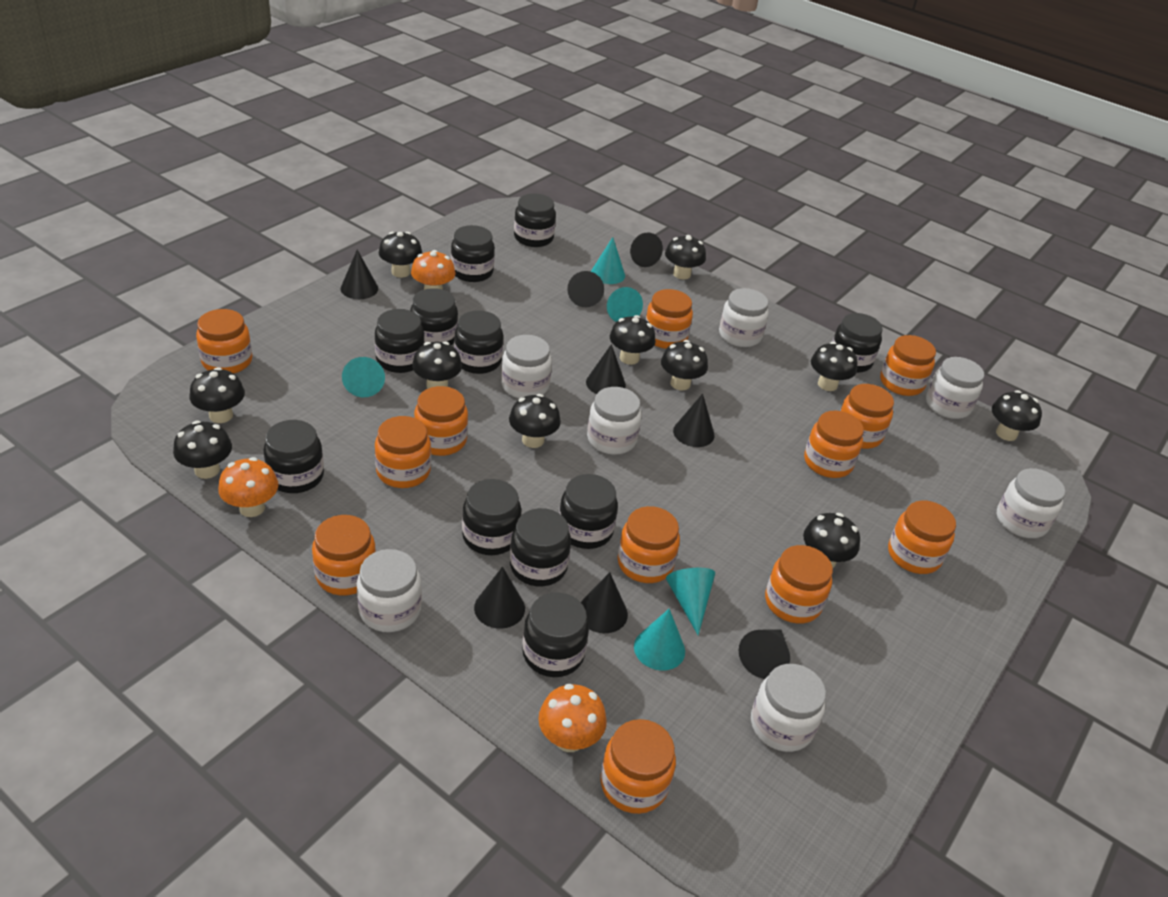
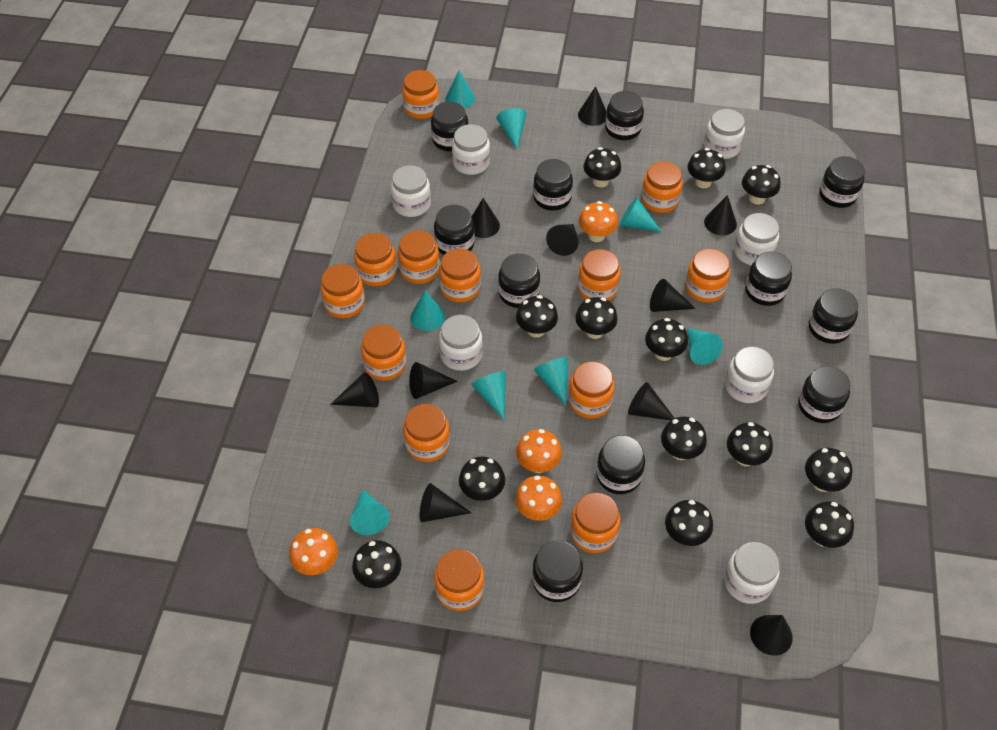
black cone: [341,250,378,299] [474,567,525,629] [567,271,604,307] [581,572,628,633] [586,344,626,394] [630,232,663,267] [673,394,715,447] [739,629,790,679] = 8 -> [330,372,379,407] [409,362,458,399] [420,483,471,522] [471,198,500,238] [546,224,579,256] [578,86,607,126] [628,382,674,420] [650,279,696,312] [704,195,737,235] [750,615,793,656] = 10
black mushroom: [173,421,232,479] [190,367,245,423] [379,232,422,278] [412,341,462,389] [509,394,561,448] [610,315,656,365] [661,340,708,390] [665,235,706,280] [803,513,860,568] [811,342,858,391] [992,390,1042,441] = 11 -> [352,540,402,588] [459,456,505,501] [516,295,558,338] [575,297,618,339] [583,147,621,187] [645,318,688,361] [661,417,707,460] [665,500,713,546] [687,148,726,188] [727,422,773,466] [742,165,780,205] [805,448,853,492] [805,502,854,548] = 13
orange jar: [196,309,252,374] [312,515,376,595] [375,416,431,488] [414,386,468,456] [601,719,676,814] [618,506,680,583] [646,289,693,349] [765,545,833,624] [804,411,864,478] [840,384,894,449] [880,335,936,396] [888,500,956,574] = 12 -> [321,264,365,318] [354,233,397,287] [361,325,407,381] [398,230,440,284] [402,70,439,119] [403,404,450,462] [434,549,485,611] [439,248,481,303] [568,361,615,419] [570,493,620,553] [578,249,621,301] [641,161,683,213] [685,249,730,303] = 13
orange mushroom: [218,457,279,517] [411,250,455,290] [538,684,607,752] = 3 -> [289,528,338,575] [515,476,562,521] [516,429,562,473] [579,201,618,242] = 4
turquoise cone: [342,357,385,397] [591,237,625,284] [607,287,643,322] [634,609,685,671] [666,568,715,635] = 5 -> [350,489,390,535] [410,290,445,331] [445,70,475,109] [471,371,506,420] [496,108,526,150] [534,357,568,406] [620,197,662,232] [687,328,723,365] = 8

